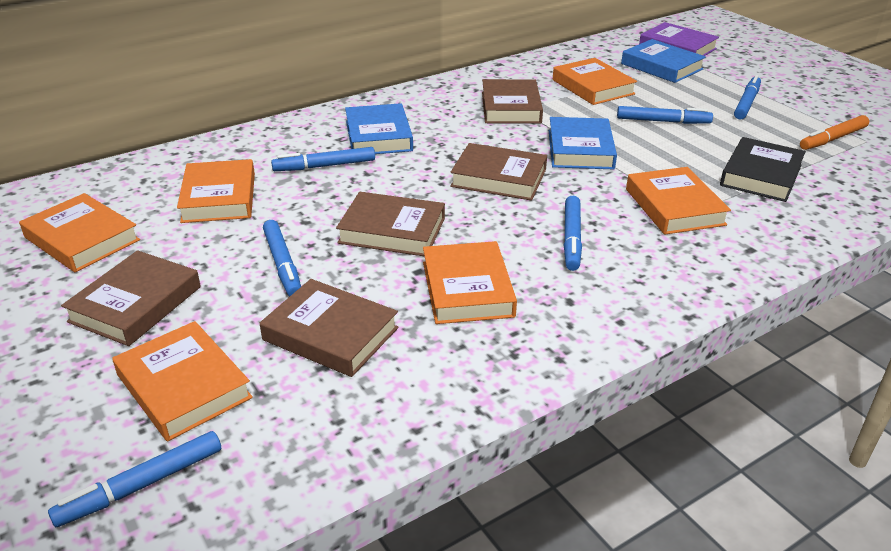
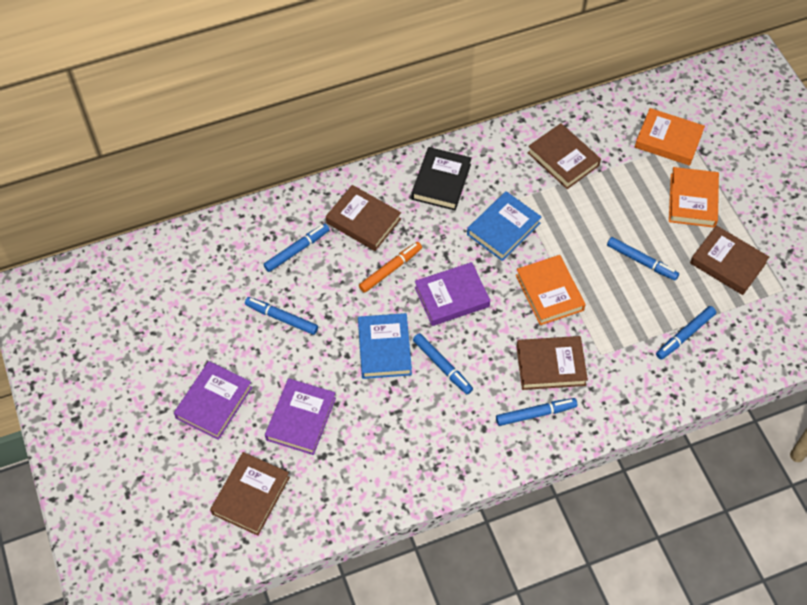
blue book: [345,103,413,154] [549,117,617,169] [621,39,706,83] = 3 -> [358,313,412,379] [467,191,541,261] = 2
orange book: [19,193,140,272] [112,321,253,441] [177,159,255,223] [423,241,517,324] [553,58,637,105] [626,167,731,235] = 6 -> [516,255,586,325] [635,108,705,166] [669,167,719,228] = 3
purple book: [639,22,719,56] = 1 -> [174,361,252,440] [265,378,336,455] [415,262,490,326] = 3

